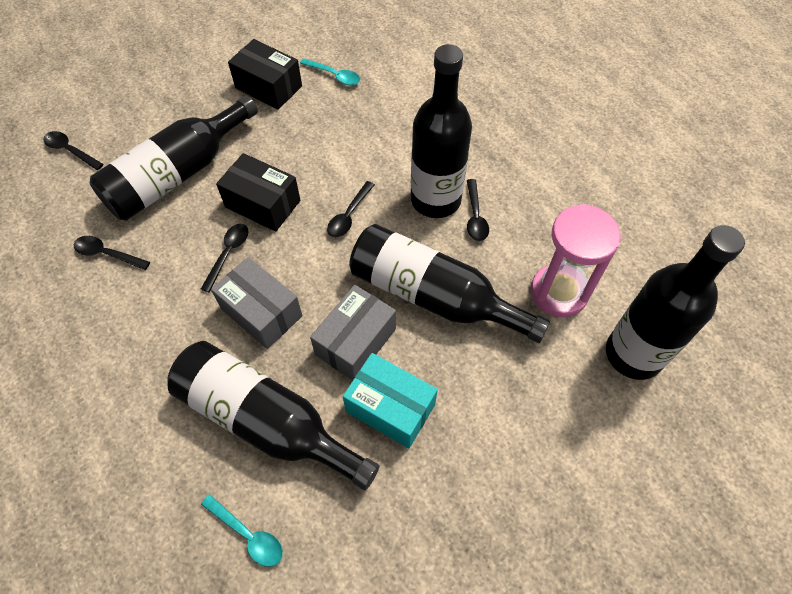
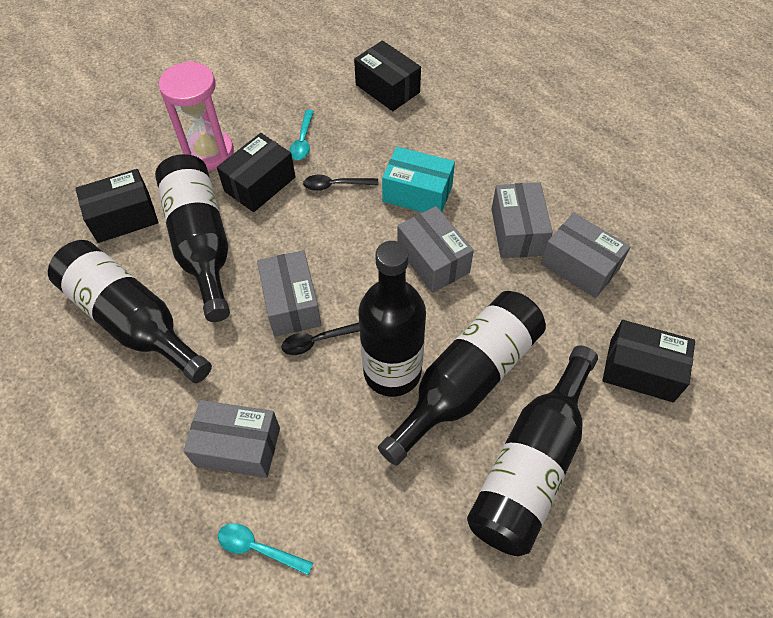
black box: [216,153,300,232] [228,39,302,110] = 2 -> [75,169,159,243] [217,133,295,212] [354,40,421,111] [602,320,695,402] = 4
black spoon: [43,131,104,170] [74,236,150,270] [201,224,249,292] [327,181,375,238] [467,179,489,241] = 5 -> [282,323,360,355] [303,175,378,191] = 2
grey box: [211,257,303,349] [310,285,396,380] = 2 -> [183,400,280,478] [257,250,321,337] [397,206,474,293] [492,182,553,258] [541,213,631,298] = 5

